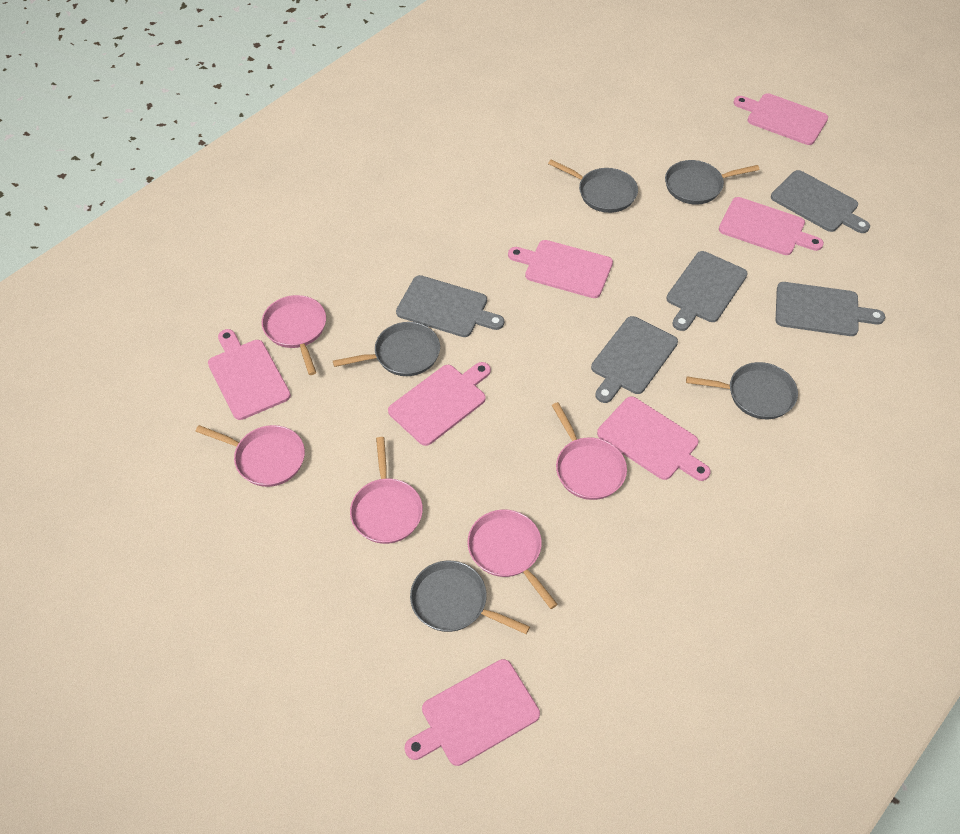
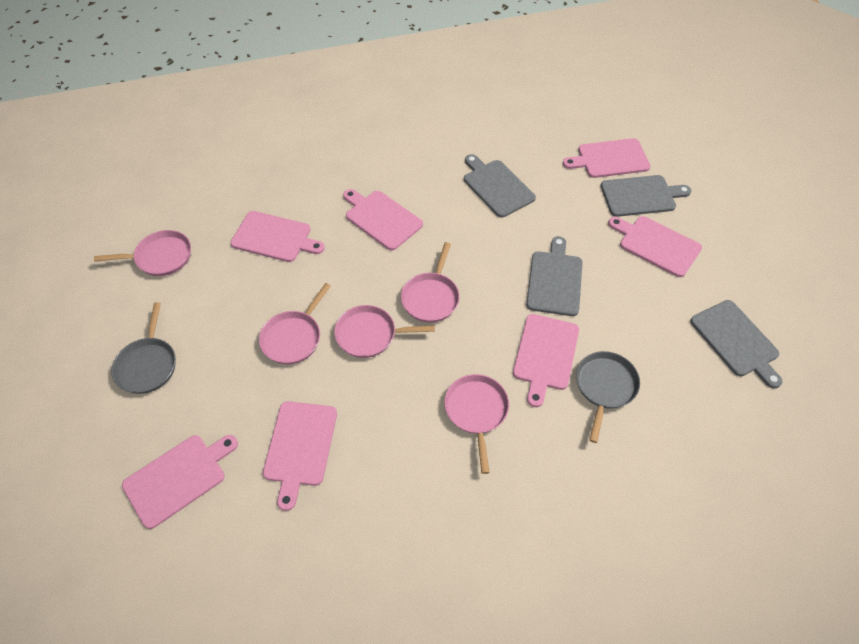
grey cutting board: [396,275,504,337] [591,316,678,403] [666,251,748,331] [771,170,870,233] [776,282,885,336] = 5 -> [464,154,536,218] [526,236,583,316] [601,175,691,217] [690,300,783,389] = 4
grey pan: [333,322,440,376] [410,561,530,634] [548,159,638,213] [665,160,759,205] [686,362,798,419] = 5 -> [111,302,176,394] [576,351,640,443] = 2

